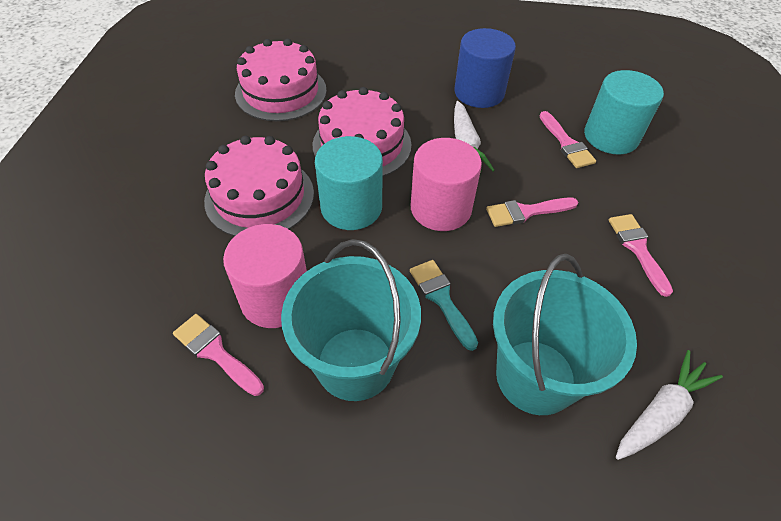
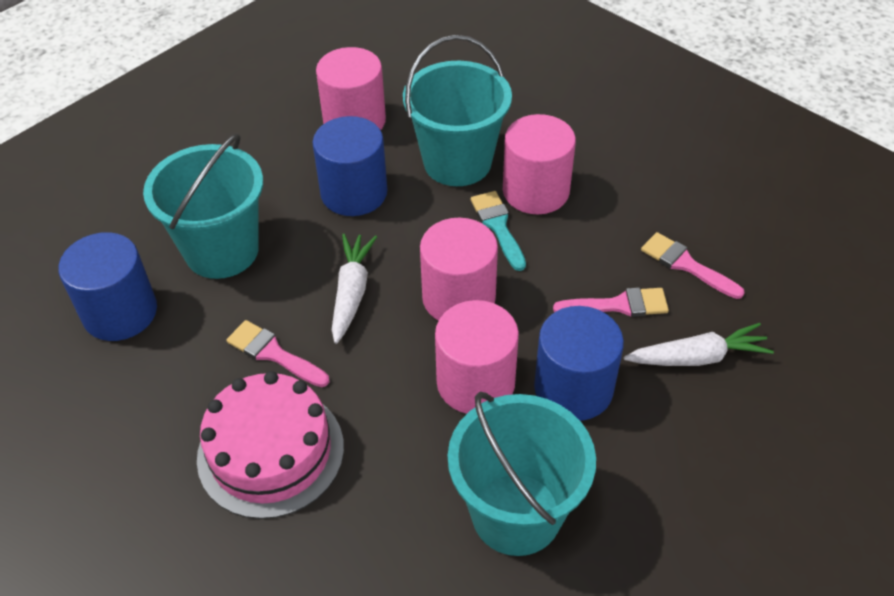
blue cylinder: [454,28,516,108] = 1 -> [58,232,157,341] [313,116,387,216] [534,306,624,421] = 3
pink brush: [173,314,264,396] [486,198,578,227] [539,111,596,168] [609,214,673,297] = 4 -> [226,320,329,387] [553,288,669,317] [641,232,745,299] = 3
pink cake: [204,136,314,236] [235,39,327,121] [313,87,411,177] = 3 -> [197,371,344,519] = 1
pink cylinder: [223,224,307,328] [411,138,482,231] = 2 -> [316,47,386,130] [420,218,498,321] [435,300,519,414] [503,114,576,214] = 4
turquoise bucket: [281,239,421,401] [493,254,637,415] = 2 -> [143,133,263,279] [403,35,512,186] [448,392,596,556] = 3
turquoise cylinder: [315,136,383,230] [584,70,664,154] = 2 -> none = 0

